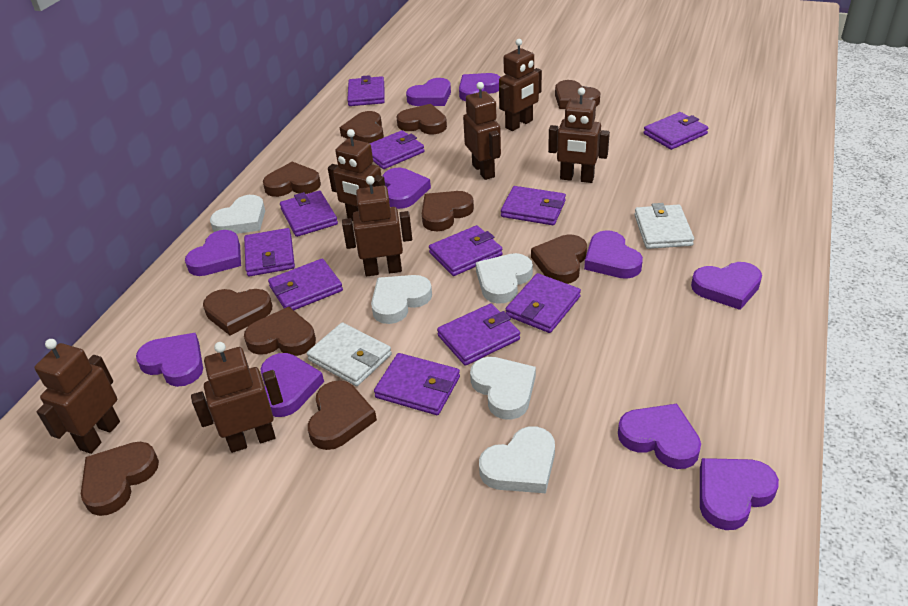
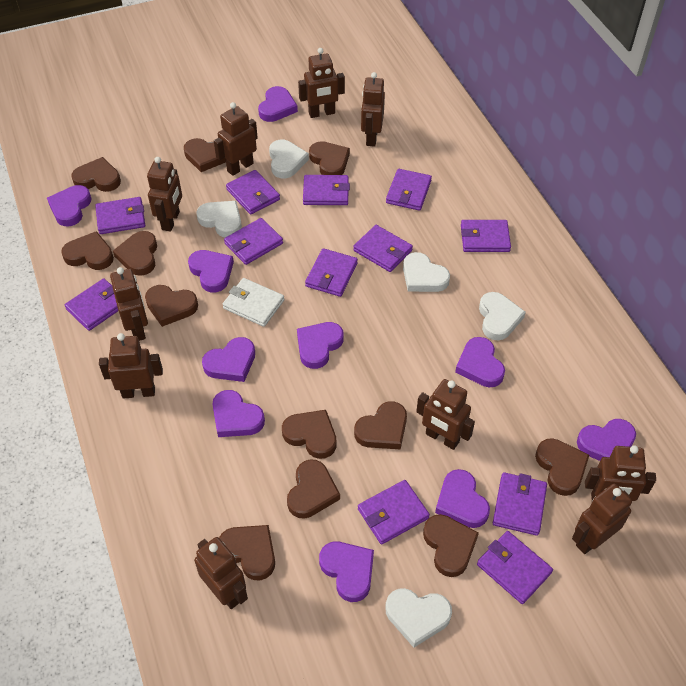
brown heart: [81,442,159,516] [203,289,272,336] [244,307,316,356] [263,162,321,197] [308,380,377,450] [340,111,384,143] [396,104,447,134] [422,191,474,231] [531,234,587,284] [555,80,600,109] = 10 -> [61,231,114,270] [71,157,121,192] [113,231,157,276] [145,285,198,327] [184,138,226,172] [219,525,275,580] [282,410,337,459] [287,459,340,519] [309,141,350,175] [354,401,407,450] [423,514,479,577] [535,438,589,496] = 12
brown robot: [35,339,120,454] [191,342,283,453] [328,129,385,221] [342,176,412,276] [463,82,501,180] [499,39,542,131] [548,87,610,183] = 7 -> [99,333,163,398] [110,267,148,341] [147,157,182,232] [194,537,248,609] [214,102,258,176] [298,48,345,118] [361,72,385,147] [416,379,475,450] [572,484,632,554] [585,445,656,501] = 10
purple wallet: [244,228,295,276] [268,259,343,310] [280,191,338,237] [347,75,385,106] [370,130,424,169] [374,353,460,415] [429,225,503,276] [437,303,520,366] [501,186,566,225] [506,273,581,333] [644,112,708,150] = 11 -> [65,278,118,331] [95,197,145,234] [224,218,283,265] [226,170,280,215] [303,175,350,205] [305,248,358,297] [353,225,413,272] [358,480,430,545] [386,169,432,211] [461,220,511,252] [477,531,553,604] [493,472,547,536] = 12
white wallet: [307,322,392,386] [634,203,694,249] = 2 -> [223,278,284,327] = 1

